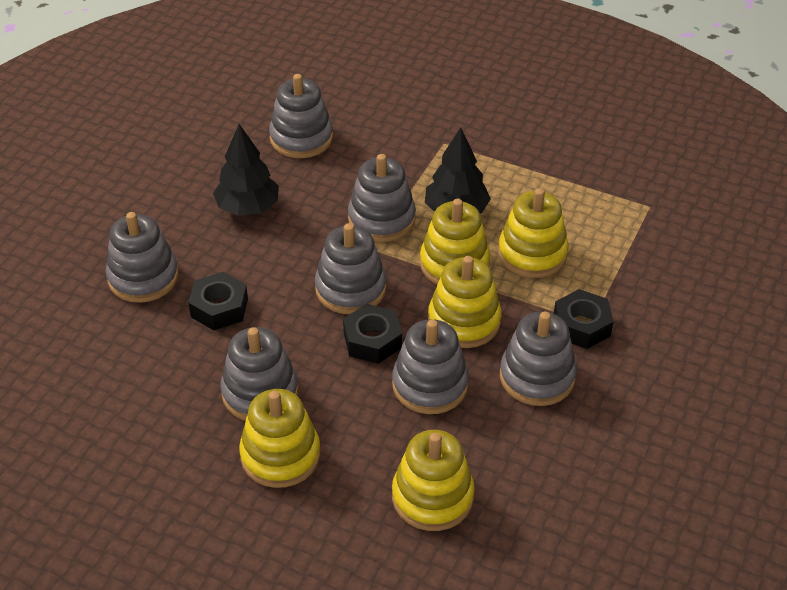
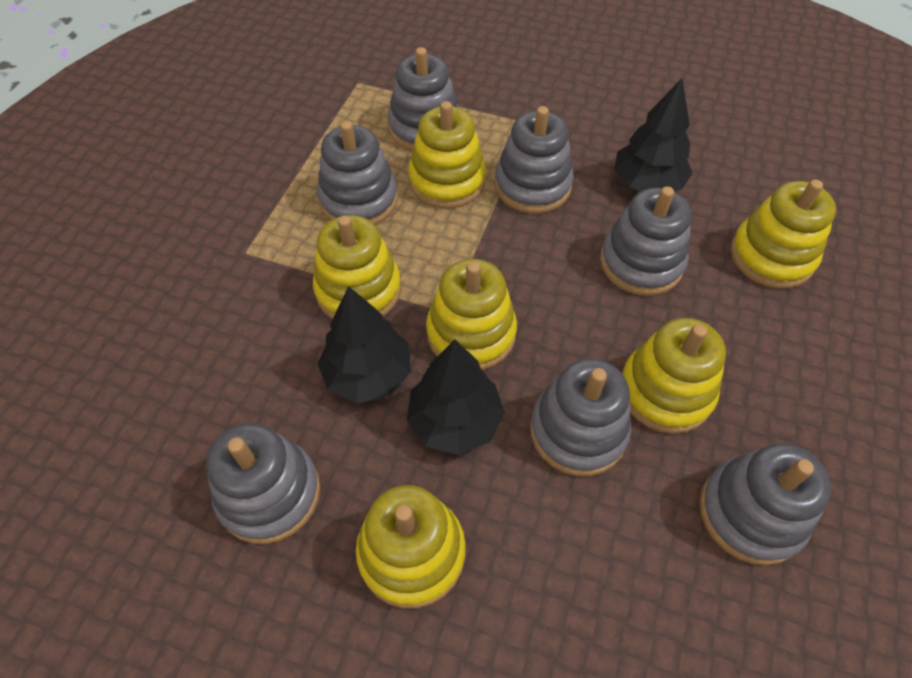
black nut: [188,272,248,330] [343,304,402,364] [554,289,614,349] = 3 -> none = 0
black tree: [213,124,279,216] [425,127,491,214] = 2 -> [317,286,411,404] [407,340,505,455] [614,78,693,191] = 3
yellow stacking toy: [239,389,320,488] [392,430,475,531] [420,199,490,284] [428,256,502,348] [498,188,568,278] = 5 -> [313,215,401,319] [356,485,466,609] [408,101,486,209] [426,259,517,370] [622,318,726,434] [731,179,836,288] = 6

